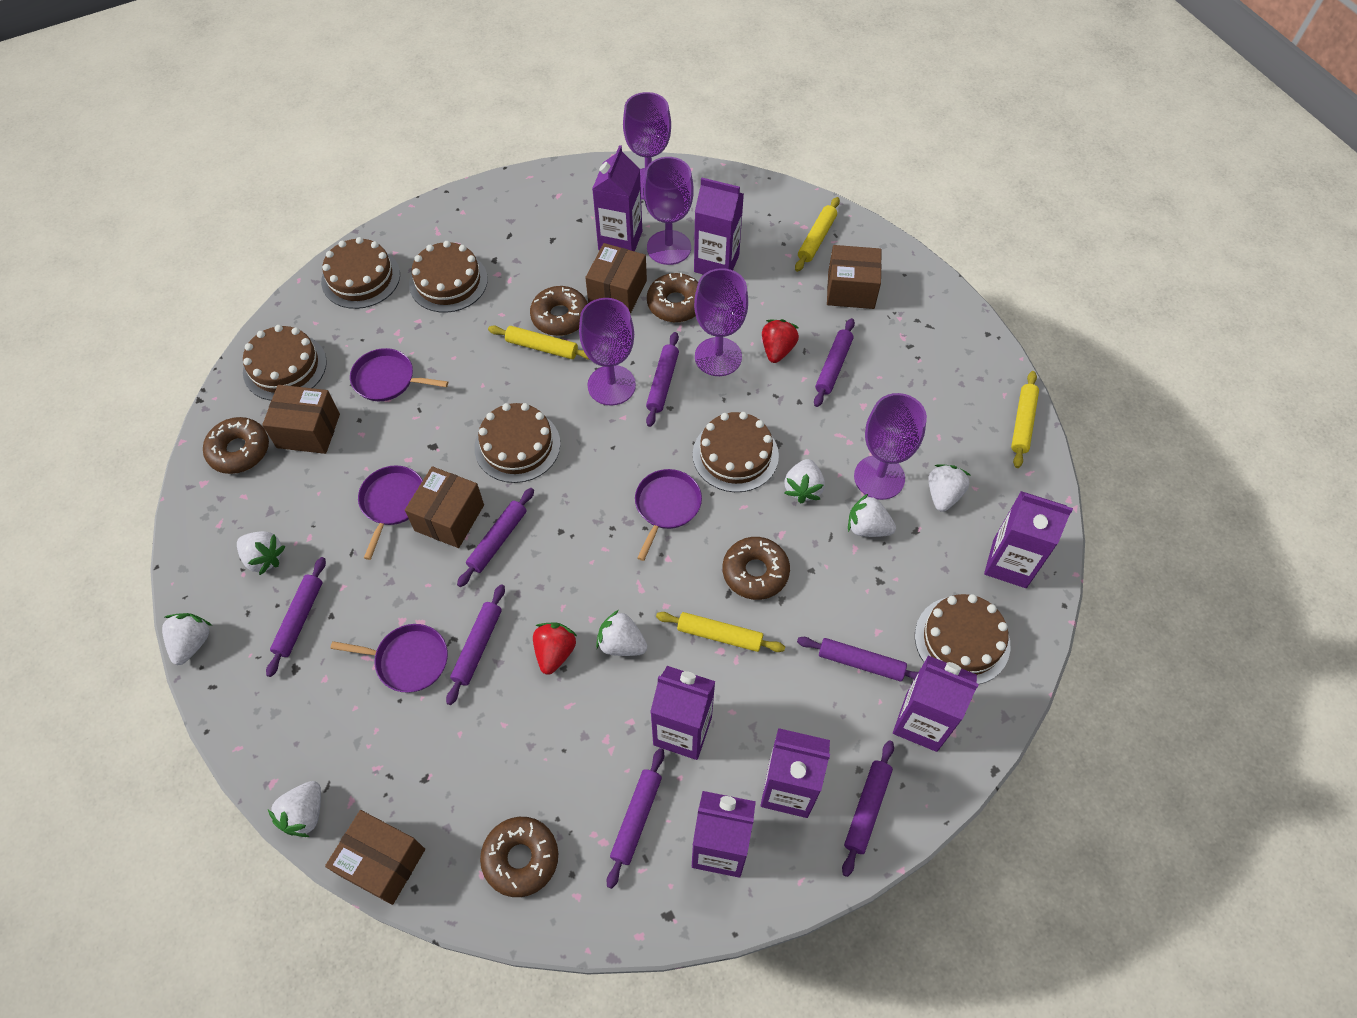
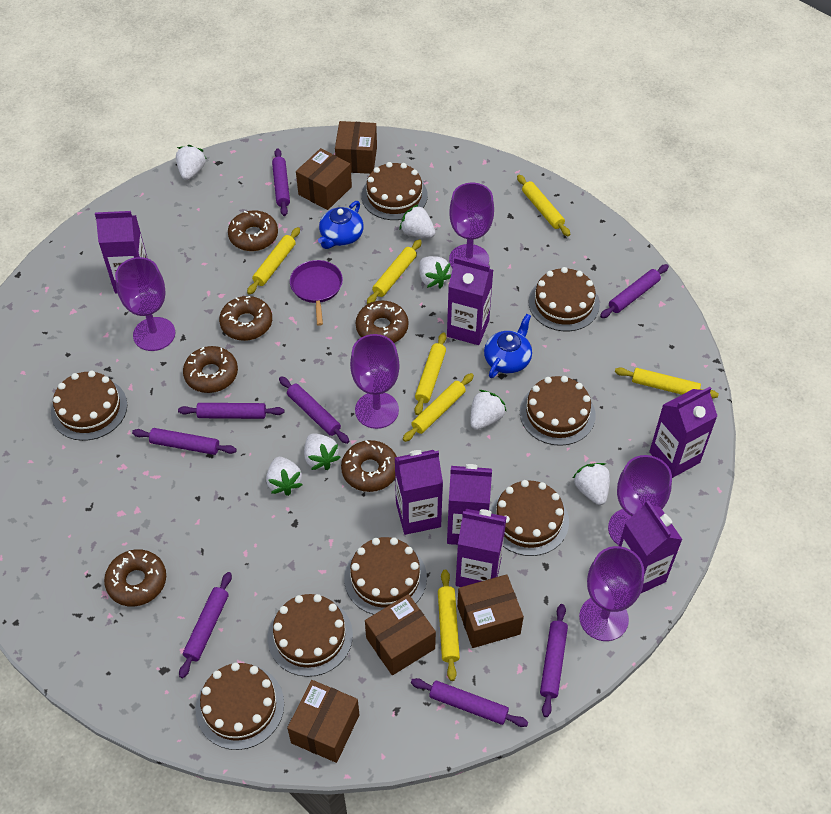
blue teapot: none = 0 -> [318,201,364,249] [484,314,532,378] = 2
brown cake: [243,325,327,401] [321,237,400,309] [409,241,488,313] [474,403,560,483] [693,412,779,492] [915,594,1010,684] = 6 -> [51,371,128,441] [196,663,284,750] [268,594,353,677] [344,537,427,615] [362,162,428,220] [490,480,569,556] [520,376,596,446] [529,267,600,331] = 8
brown donut: [203,417,269,474] [480,817,558,897] [530,286,588,336] [647,273,698,322] [723,537,790,600] = 5 -> [104,549,166,607] [183,346,238,393] [219,296,272,341] [228,210,278,251] [341,440,397,492] [356,301,409,343] = 6
purple pan: [330,624,448,692] [350,348,448,401] [358,465,423,560] [635,469,702,561] = 4 -> [290,260,343,326] = 1
red strawberry: [533,623,578,675] [762,319,799,363] = 2 -> none = 0
yellow rolling pin: [488,325,590,360] [656,612,785,652] [795,197,840,272] [1011,371,1039,468] = 4 -> [247,227,300,295] [367,239,422,304] [403,373,474,442] [414,332,446,415] [438,570,460,681] [517,175,570,236] [615,367,719,398] = 7

